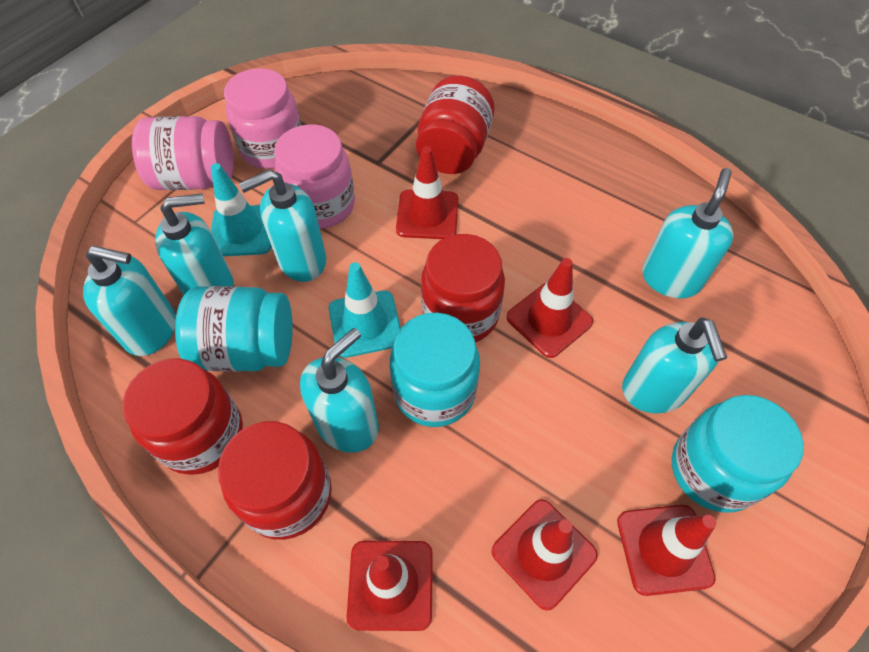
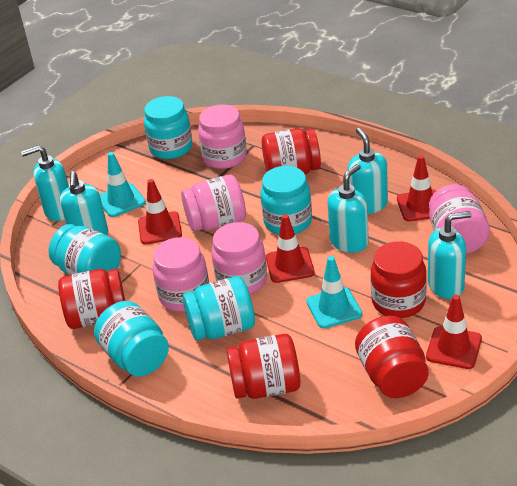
pink jar: [132,116,234,190] [224,68,302,169] [274,124,355,229] = 3 -> [152,237,209,312] [181,174,246,232] [198,104,247,169] [211,222,267,294] [429,184,490,254] = 5
red jar: [123,359,243,475] [218,421,332,540] [416,76,495,174] [421,234,505,342] = 4 -> [58,269,125,329] [227,334,300,399] [262,128,321,174] [355,316,429,398] [370,241,427,318] = 5
red traffic cone: [347,541,433,631] [396,146,458,239] [491,499,598,610] [506,258,593,358] [617,505,716,596] = 5 -> [138,179,182,244] [266,214,315,283] [397,155,436,222] [426,295,482,369] = 4
turquoise jar: [175,286,293,372] [390,313,480,427] [672,395,804,513] = 3 -> [49,224,121,275] [94,301,169,377] [144,96,192,159] [183,276,255,341] [260,166,312,235] = 5
turquoise soap dispenser: [83,246,176,356] [155,193,234,295] [239,169,326,282] [300,328,379,453] [622,317,727,414] [642,168,734,298] = 6 -> [21,145,69,221] [60,171,108,235] [327,164,369,253] [347,128,388,214] [428,211,471,299] = 5

